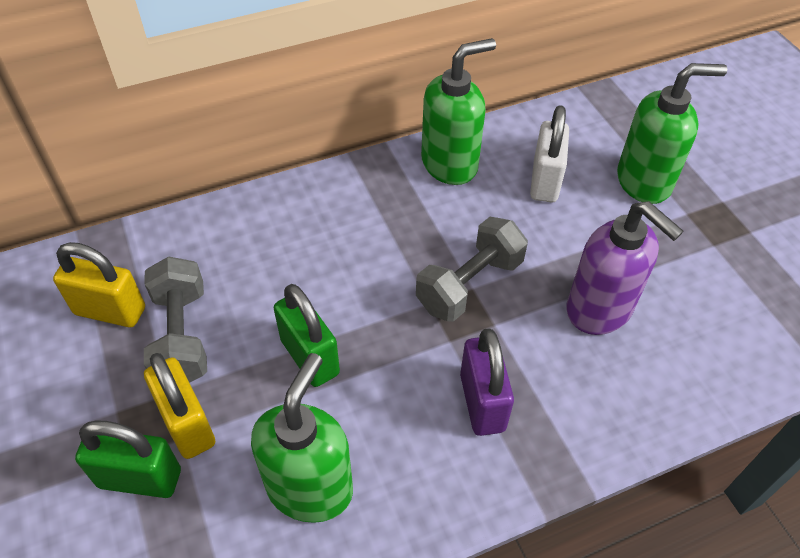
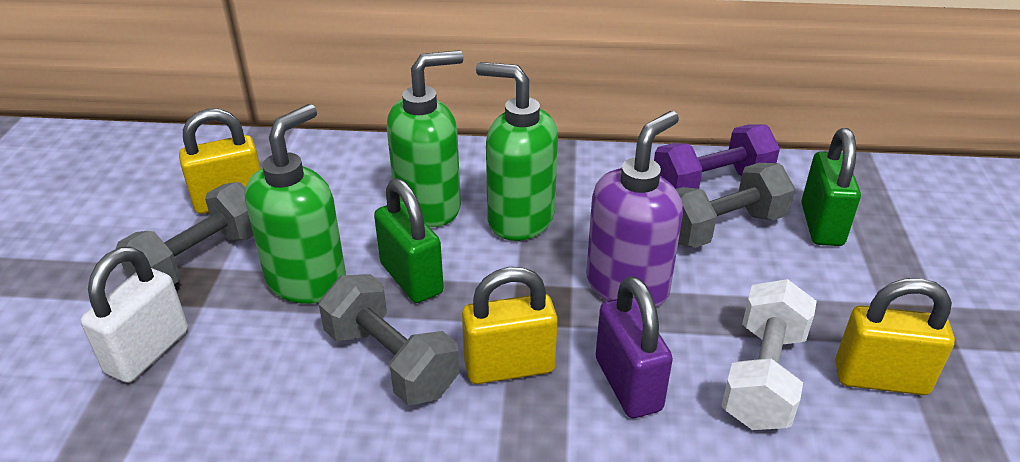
grey dumbbell: [144,256,207,383] [416,217,528,322] = 2 -> [116,182,254,284] [319,274,459,405] [676,163,795,248] = 3
purple dumbbell: none = 0 -> [654,124,780,189] = 1
white dumbbell: none = 0 -> [721,279,817,430] = 1
yellow padlock: [53,242,145,327] [144,353,215,459] = 2 -> [179,109,261,214] [462,267,558,384] [835,278,955,395] = 3

